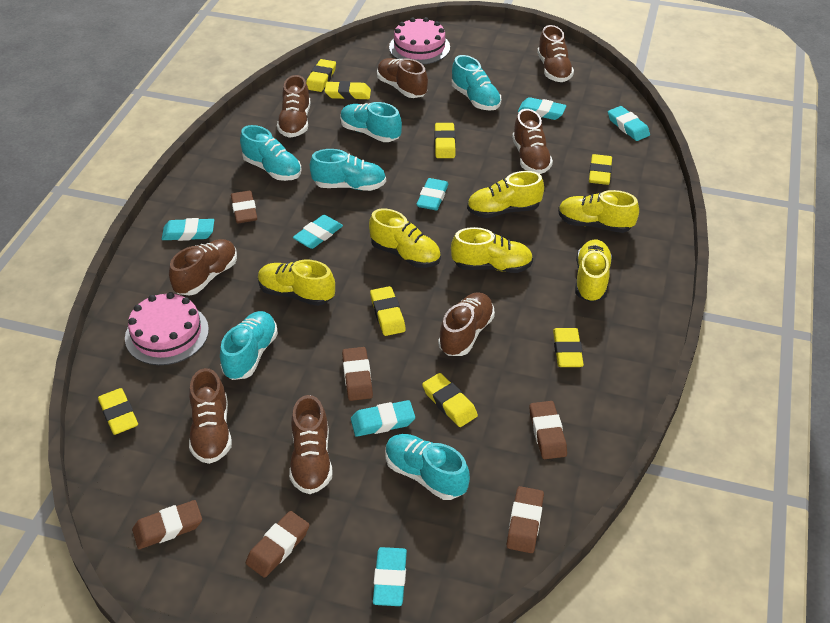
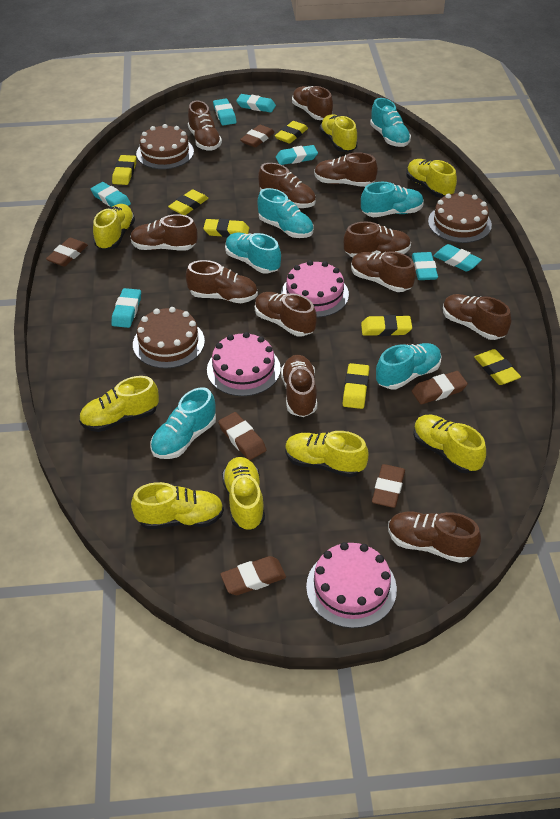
brown cake: none = 0 -> [133,307,205,368] [136,124,194,169] [428,192,492,243] = 3
brown shoe: [169,239,237,296] [189,368,232,464] [277,75,310,138] [289,395,332,494] [377,58,428,98] [438,292,495,356] [512,109,553,174] [537,25,574,82] = 8 -> [130,214,198,251] [186,260,258,303] [188,100,222,151] [255,292,317,336] [258,163,316,208] [281,355,317,417] [292,86,333,120] [314,152,378,187] [344,222,411,257] [351,252,416,292] [388,511,481,563] [443,294,511,340] = 12
pink cake: [125,292,209,365] [389,17,450,64] = 2 -> [207,332,281,396] [281,260,349,317] [306,542,397,628] = 3
yellow eraser: [98,388,138,435] [306,59,336,92] [325,81,371,100] [370,286,406,336] [422,373,478,427] [435,123,456,158] [553,328,584,367] [589,154,612,185] = 8 -> [112,155,136,185] [168,189,208,215] [203,219,249,237] [275,121,308,143] [343,363,369,409] [361,315,412,336] [474,349,521,385] = 7
yellow shoe: [258,260,335,306] [369,209,441,268] [451,227,533,273] [467,171,544,218] [558,190,639,233] [575,240,612,302] = 6 -> [79,376,159,432] [93,204,135,250] [131,482,224,529] [222,457,265,531] [285,431,368,477] [320,114,358,152] [406,159,457,198] [413,414,486,473] = 8

